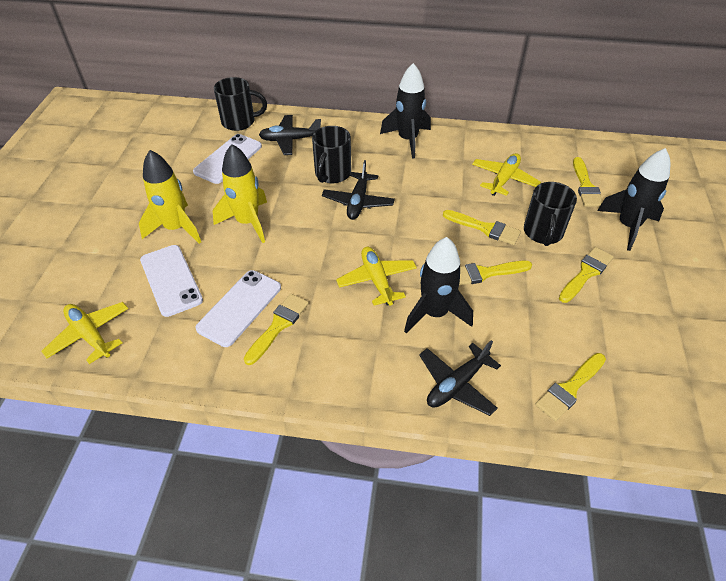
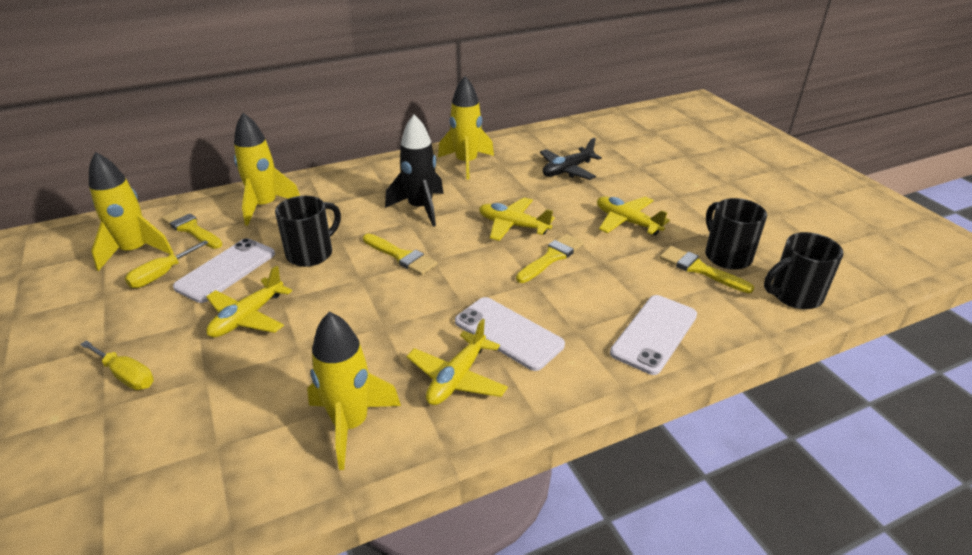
black plane: [259,115,321,155] [322,160,395,220] [419,340,501,416] = 3 -> [540,138,602,180] = 1
black rocket: [380,63,431,159] [404,237,473,334] [597,148,670,251] = 3 -> [385,115,444,227] = 1
yellow brush: [244,294,309,365] [443,210,521,245] [459,261,532,285] [535,353,606,421] [559,247,614,303] [573,157,603,207] = 6 -> [162,209,223,249] [363,234,438,275] [516,234,584,283] [660,246,754,293] = 4
yellow plane: [41,302,129,364] [336,247,417,306] [472,153,541,196] = 3 -> [206,266,292,337] [407,318,508,405] [479,197,555,241] [597,196,670,235] = 4
yellow rocket: [139,150,201,244] [213,144,267,243] = 2 -> [89,152,174,271] [234,113,300,226] [307,312,401,470] [438,76,494,180] = 4
yellow screwdriver: none = 0 -> [80,340,154,390] [125,240,208,288] = 2

